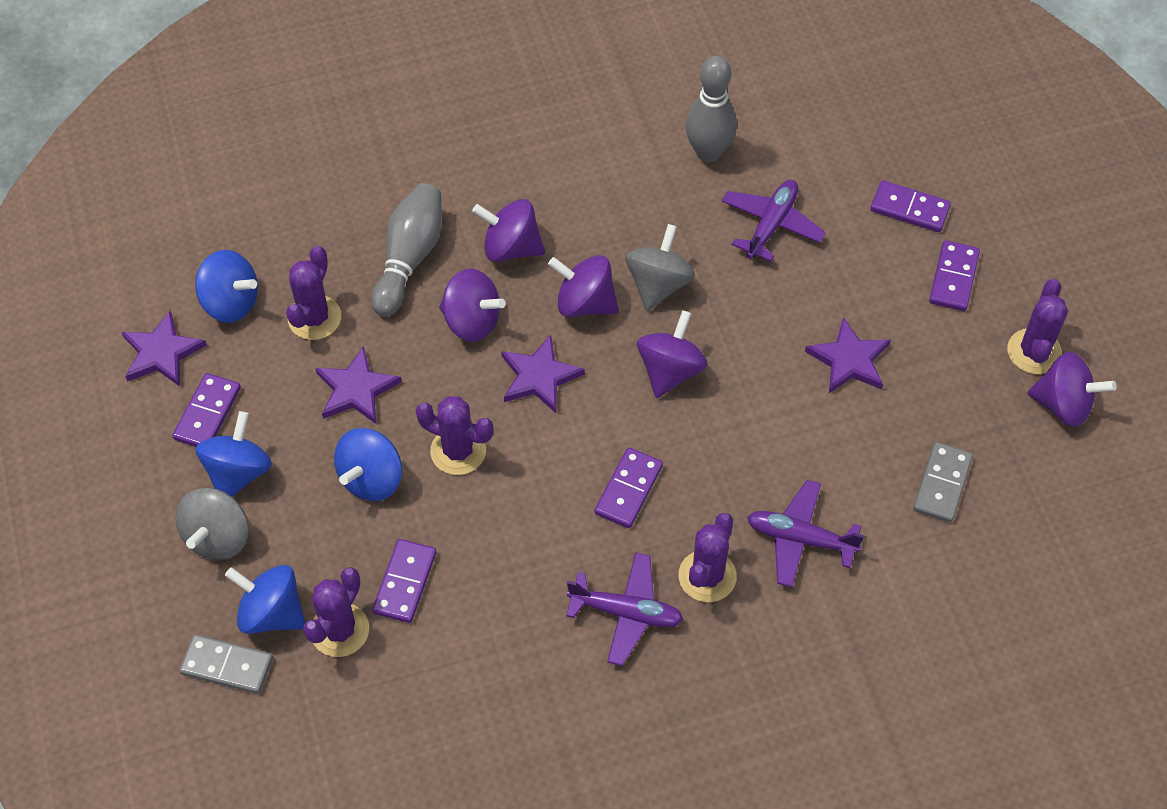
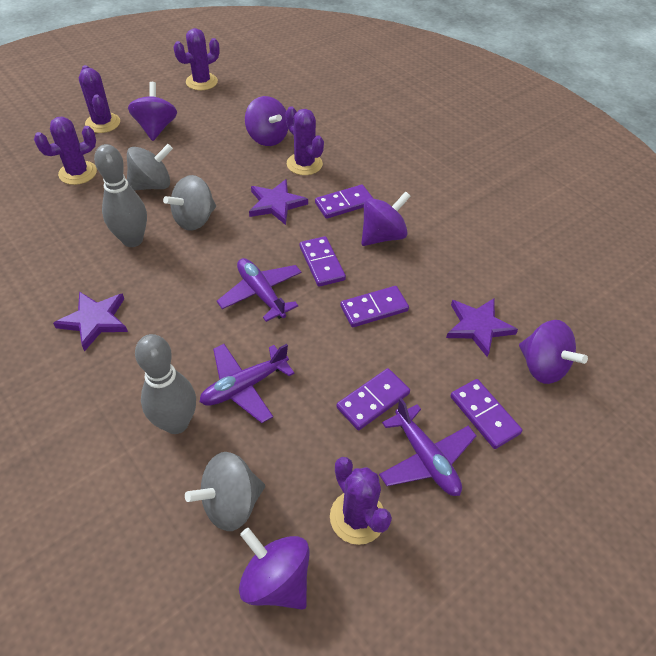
blue spinning top: [195,250,258,323] [195,411,272,497] [225,565,305,634] [334,428,402,501] = 4 -> none = 0
grey domino: [179,634,273,694] [913,442,973,523] = 2 -> none = 0
grey spinning top: [176,488,248,560] [625,224,695,311] = 2 -> [127,144,173,191] [163,175,216,231] [185,452,265,531] = 3
purple star: [122,311,207,387] [315,346,402,424] [501,335,585,413] [805,317,891,393] = 4 -> [53,291,128,351] [249,179,308,225] [446,298,518,357] = 3

